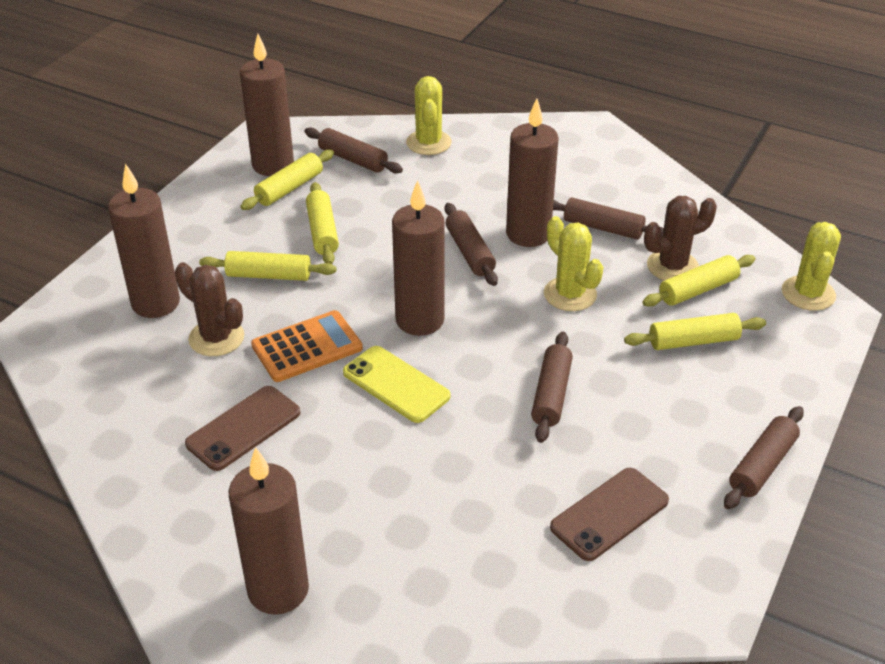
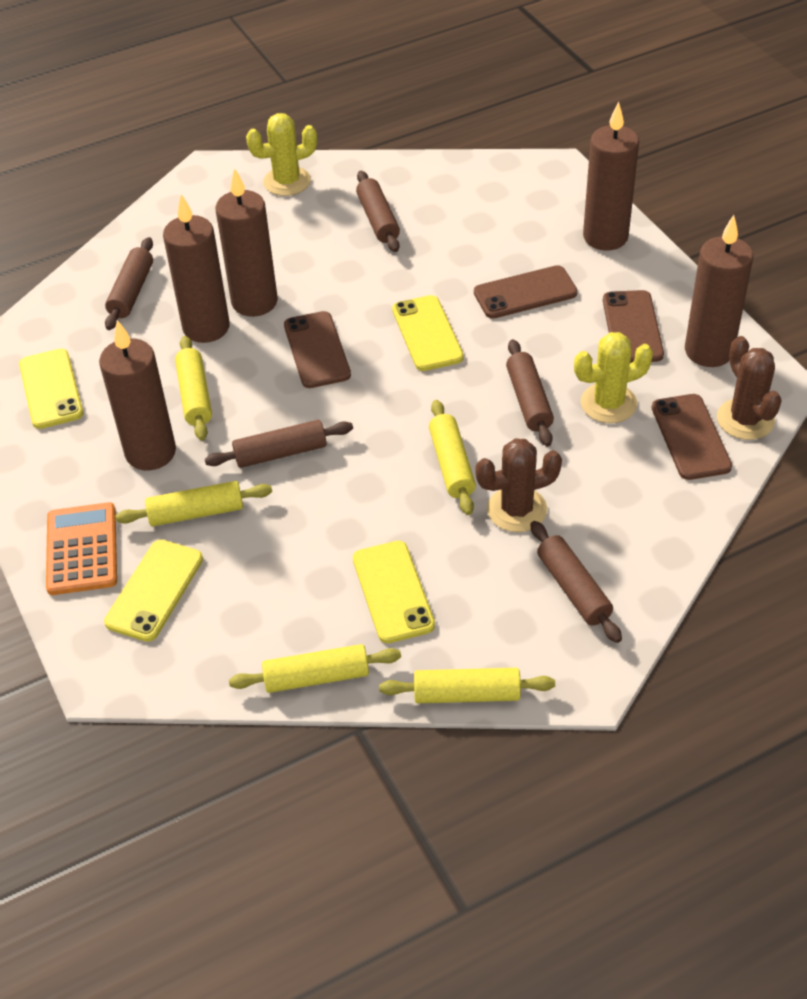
brown phone: [185,386,300,471] [550,468,669,561] = 2 -> [284,311,351,388] [474,265,578,318] [603,290,664,363] [652,394,732,480] = 4
yellow cactus: [406,76,452,155] [544,216,603,311] [782,222,841,311] = 3 -> [246,113,317,196] [574,332,653,423] = 2
yellow phone: [343,346,451,423] = 1 -> [19,348,83,429] [104,540,203,642] [353,541,435,643] [392,295,464,371] = 4

